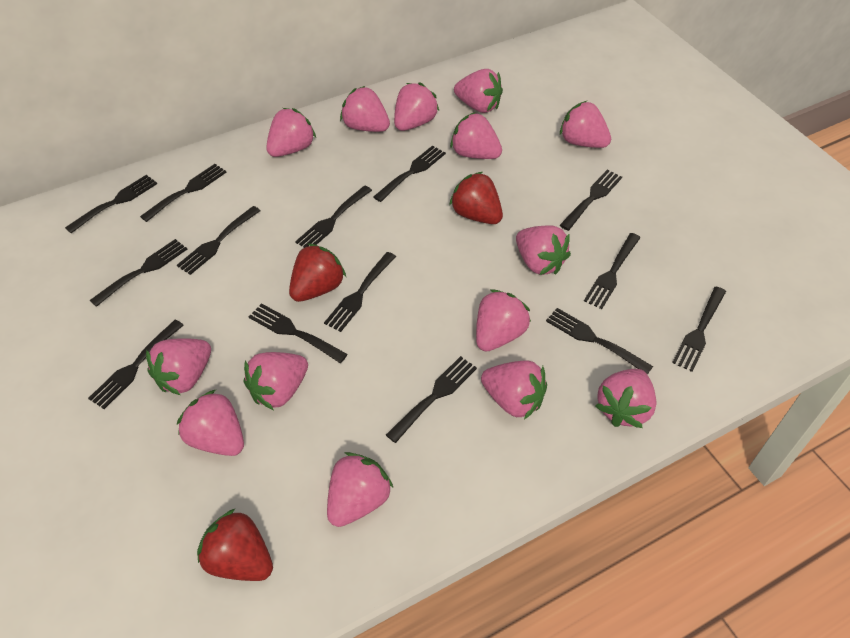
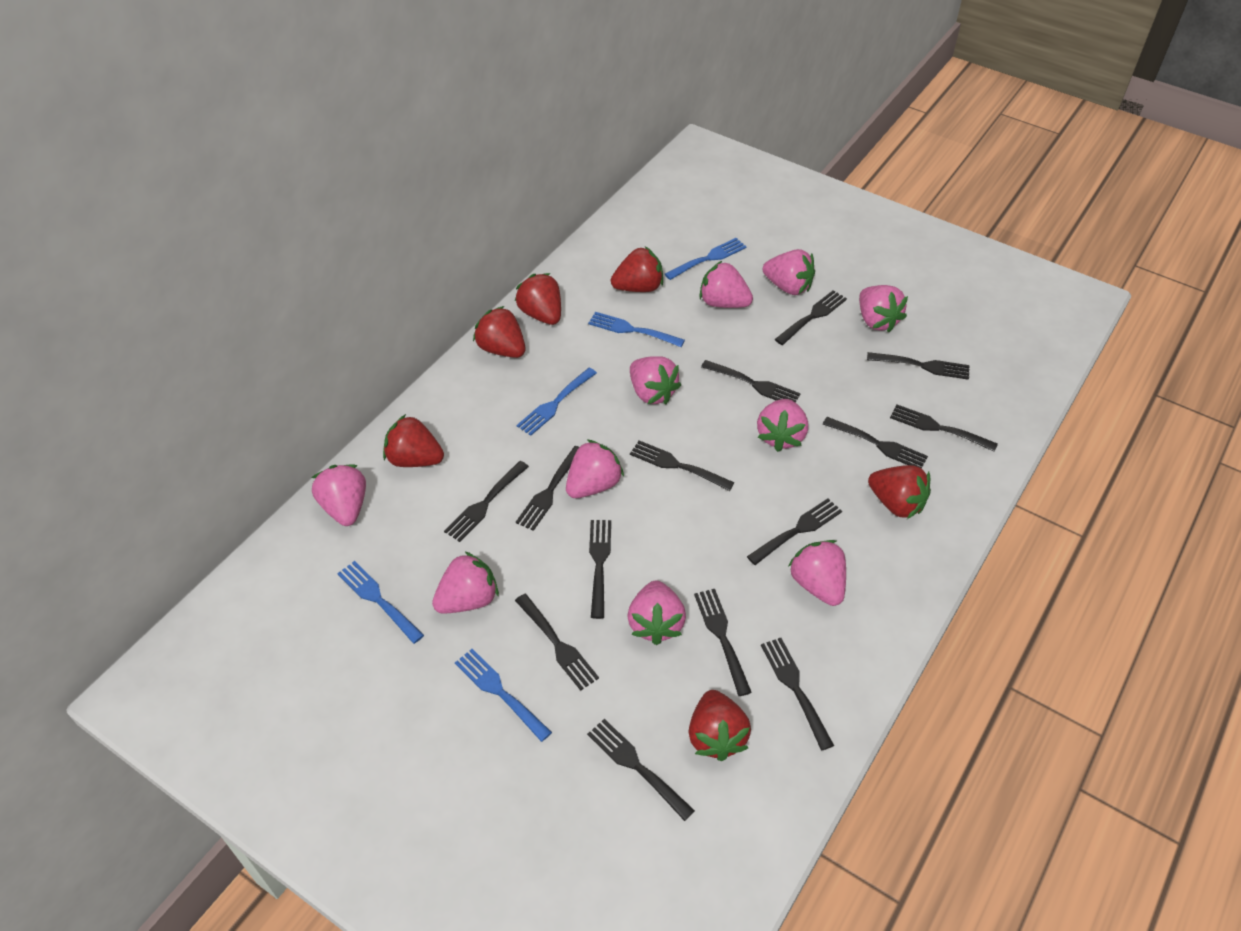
blue fork: none = 0 -> [337,561,424,644] [455,649,552,742] [517,368,597,436] [588,312,685,347] [665,238,747,280] = 5
pink strawberry: [146,338,211,395] [177,390,244,456] [244,352,308,410] [266,108,316,157] [327,452,393,527] [340,86,390,132] [394,82,439,131] [450,112,502,159] [454,69,503,113] [476,289,531,352] [481,360,547,420] [516,225,571,275] [560,101,611,148] [595,369,657,428] = 14 -> [312,464,366,526] [432,552,499,614] [566,440,624,498] [628,580,686,645] [630,356,681,404] [700,261,753,308] [757,399,808,452] [763,249,815,295] [788,540,846,606] [859,285,908,332] = 10
red strawberry: [197,509,273,581] [289,243,346,302] [449,172,503,224] = 3 -> [383,414,444,467] [473,306,525,358] [515,273,561,325] [611,246,663,292] [689,690,751,761] [868,465,931,519] = 6

